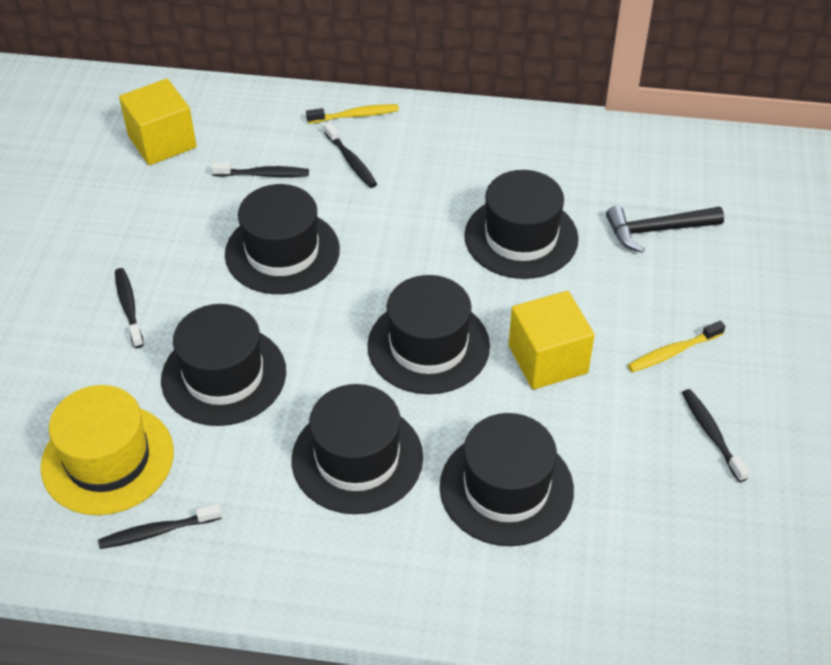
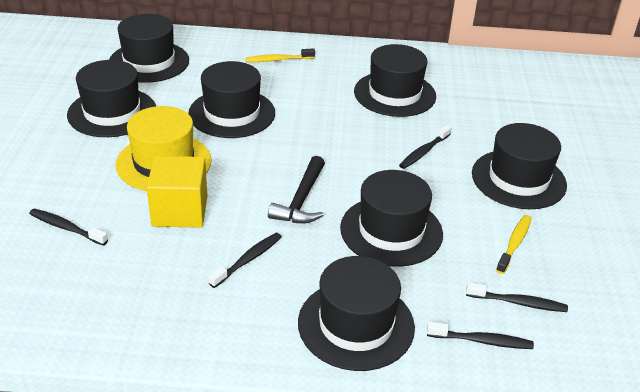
black hat: [161,304,286,426] [225,184,340,294] [292,384,423,514] [367,275,490,394] [440,413,574,546] [464,170,578,279] = 6 -> [67,60,156,137] [109,14,189,83] [188,61,275,138] [298,256,415,371] [340,170,443,267] [354,44,436,117] [472,123,567,209] = 7
yellow cube: [119,79,197,165] [509,291,595,389] = 2 -> [147,156,207,228] = 1

